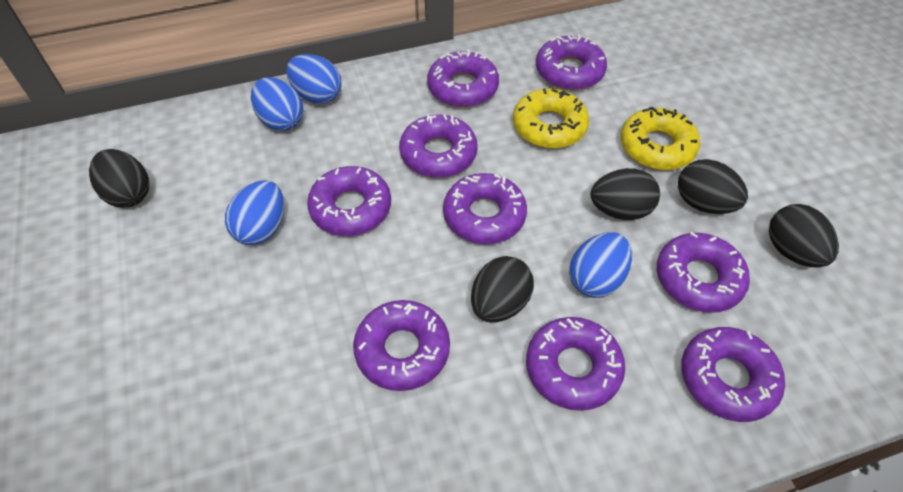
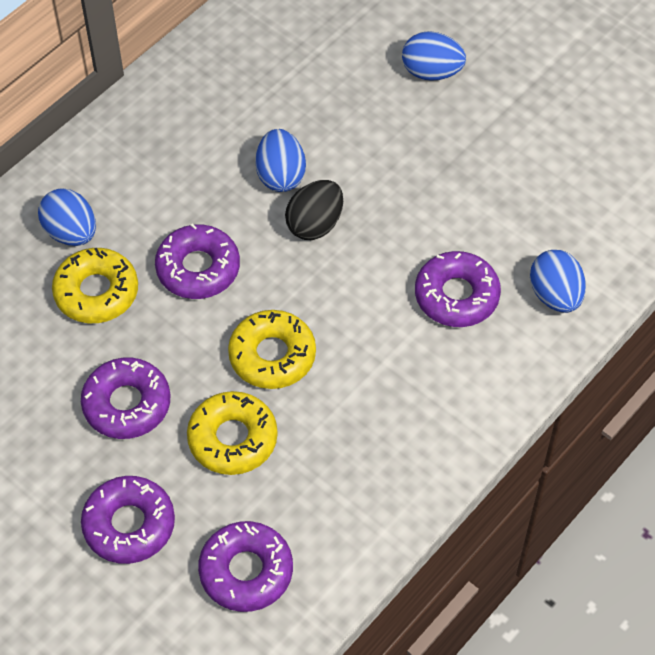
black egg: [89,149,149,208] [471,256,534,322] [590,168,660,220] [678,159,748,214] [769,204,839,268] = 5 -> [285,180,343,240] = 1
purple donut: [307,166,391,236] [353,300,450,391] [399,114,478,178] [427,50,499,107] [443,173,527,244] [526,317,625,411] [536,35,607,90] [657,232,750,313] [681,327,785,422] = 9 -> [81,357,170,439] [81,476,175,564] [155,224,240,299] [198,521,293,612] [415,251,501,327] = 5
yellow donut: [513,88,589,148] [621,107,700,170] = 2 -> [52,247,138,323] [187,391,278,475] [228,310,316,389] = 3

